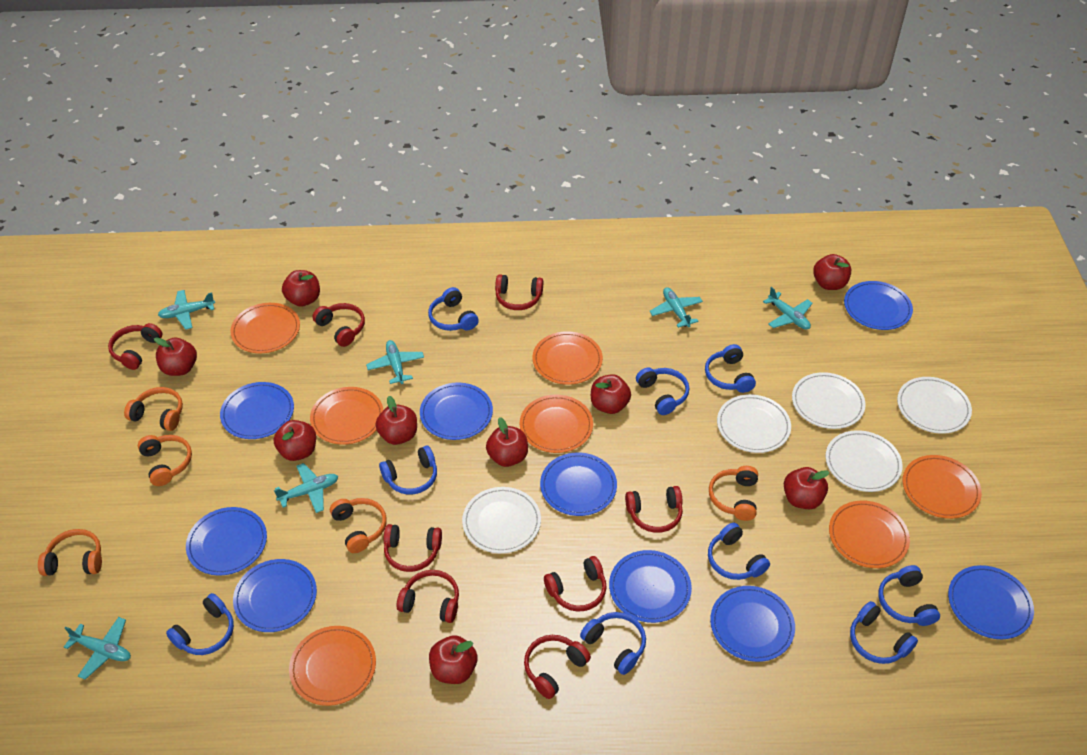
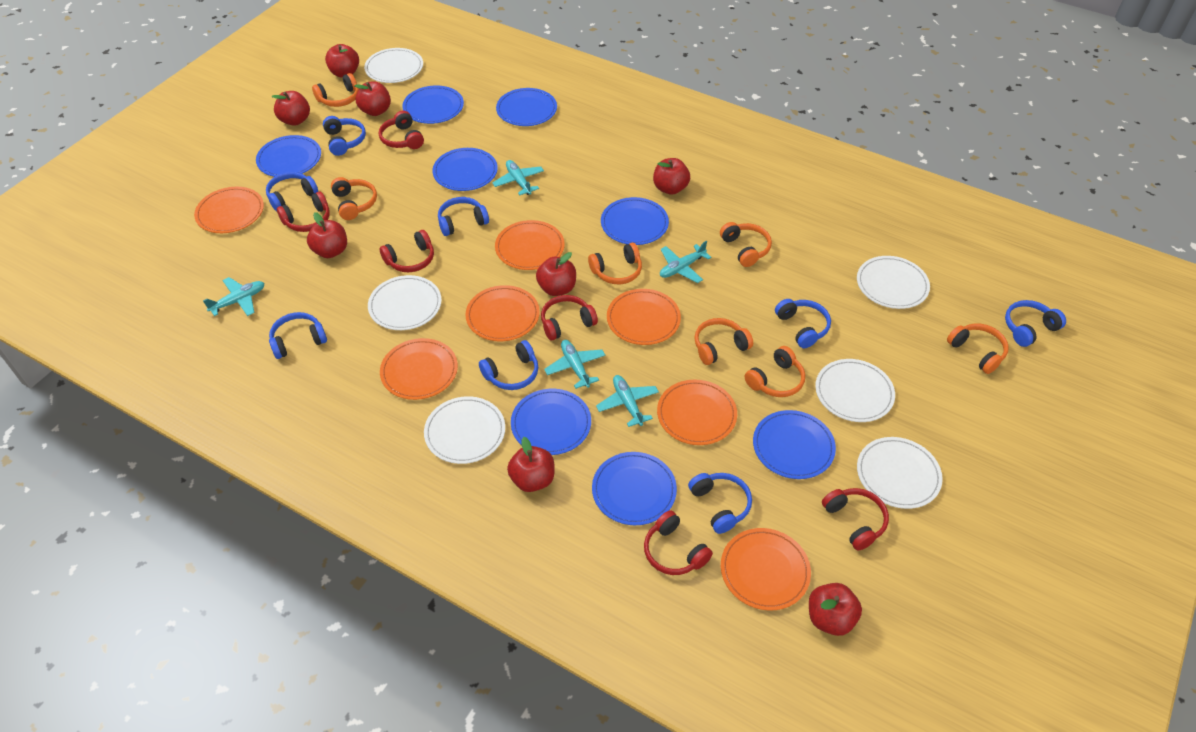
blue headphones: [166,593,234,655] [379,446,437,495] [428,287,479,331] [580,612,646,675] [636,367,689,415] [705,344,756,393] [708,522,770,580] [850,601,918,664] [878,565,940,626] = 9 -> [266,172,318,211] [269,312,327,359] [323,116,366,156] [438,197,489,236] [479,340,538,390] [688,473,752,534] [775,299,831,348] [1005,300,1066,347] = 8
blue plate: [186,507,267,576] [220,382,294,439] [233,559,317,632] [420,383,493,440] [540,453,617,516] [609,550,692,623] [710,586,795,662] [844,281,913,330] [948,565,1034,639] = 9 -> [256,135,321,177] [402,85,464,124] [432,148,498,191] [496,88,557,126] [511,389,591,455] [592,452,677,525] [601,197,669,245] [753,410,836,479] = 8
orange headphones: [38,529,102,576] [124,387,183,431] [138,435,192,486] [330,498,387,553] [709,466,758,521] = 5 -> [312,73,359,107] [331,177,377,220] [588,243,642,284] [694,318,753,365] [720,222,772,267] [745,346,805,397] [947,323,1009,374] = 7
red apple: [154,337,197,376] [274,420,316,461] [282,270,320,307] [376,396,417,445] [429,635,478,684] [486,417,528,467] [591,374,631,414] [784,467,830,509] [813,254,851,290] = 9 -> [272,91,310,126] [307,212,347,258] [325,44,359,78] [354,82,391,116] [507,437,555,492] [536,252,576,296] [653,158,690,195] [809,583,862,636] = 8
red headphones: [108,323,163,370] [312,303,365,347] [384,524,442,572] [397,570,459,623] [495,274,543,310] [524,635,591,699] [544,556,607,611] [625,486,683,533] = 8 -> [277,191,330,232] [379,111,424,149] [380,230,434,272] [541,295,598,341] [644,510,713,575] [822,488,889,551] = 6
turquoise plane: [64,617,131,680] [158,290,215,330] [274,463,338,513] [366,340,424,384] [649,287,703,328] [763,287,813,329] = 6 -> [203,277,264,316] [492,160,544,196] [544,340,605,389] [596,375,659,427] [660,241,711,283] = 5
white plate: [462,487,541,553] [717,394,791,453] [792,372,866,429] [826,430,903,492] [897,377,972,434] = 5 -> [364,48,423,83] [368,275,442,330] [424,396,505,464] [815,359,895,422] [857,256,930,309] [857,437,943,509] = 6

